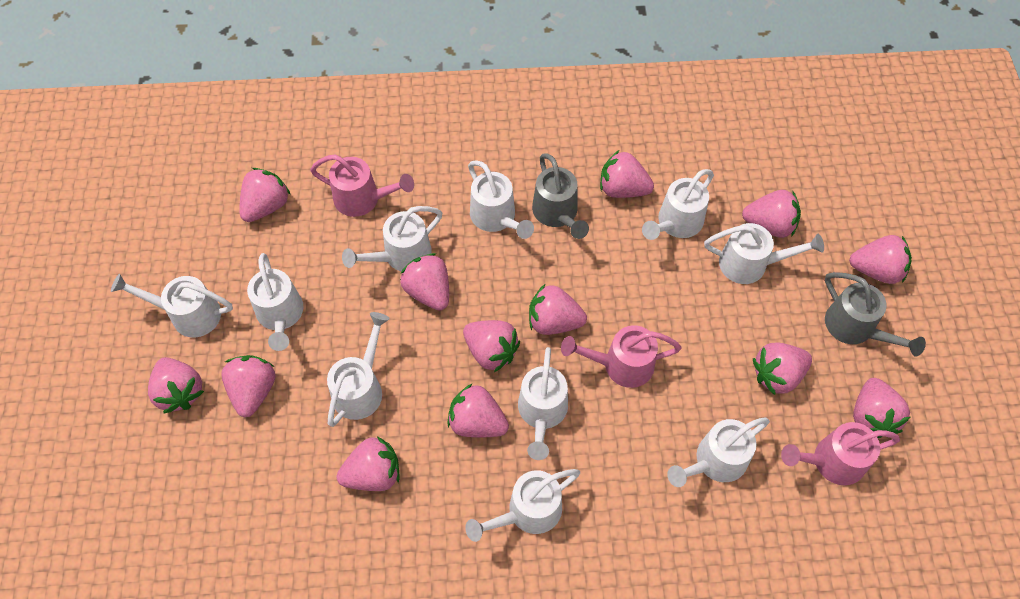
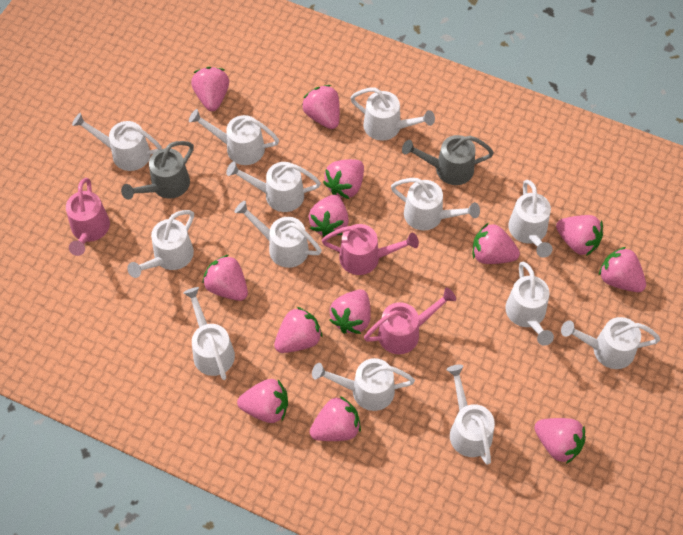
white watering can: [111,274,233,338] [247,253,304,351] [327,312,390,427] [342,206,442,271] [465,469,580,542] [468,160,534,239] [518,347,568,460] [642,169,714,240] [667,418,770,487] [704,223,824,284] = 10 -> [72,113,162,171] [127,210,194,278] [183,287,235,380] [189,109,279,165] [226,161,321,212] [234,201,322,268] [312,358,415,411] [350,88,435,141] [391,178,480,230] [446,365,495,465] [505,262,554,346] [508,180,552,258] [561,317,660,369] = 13

